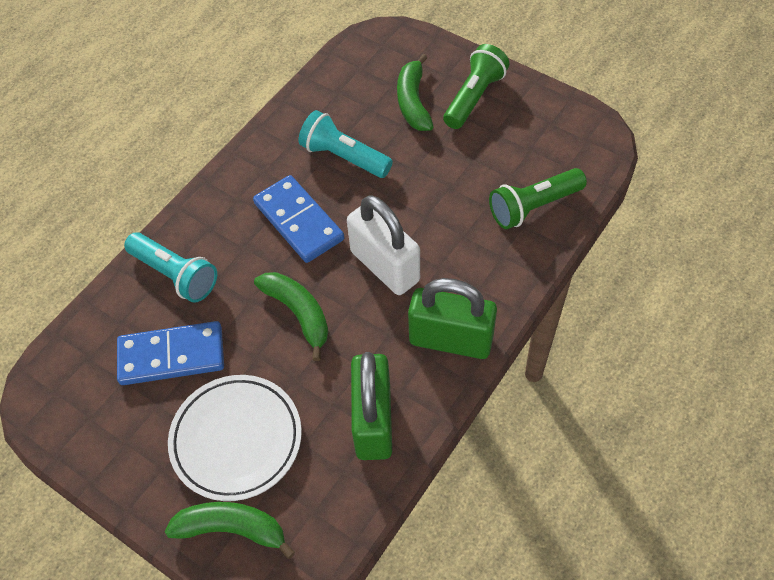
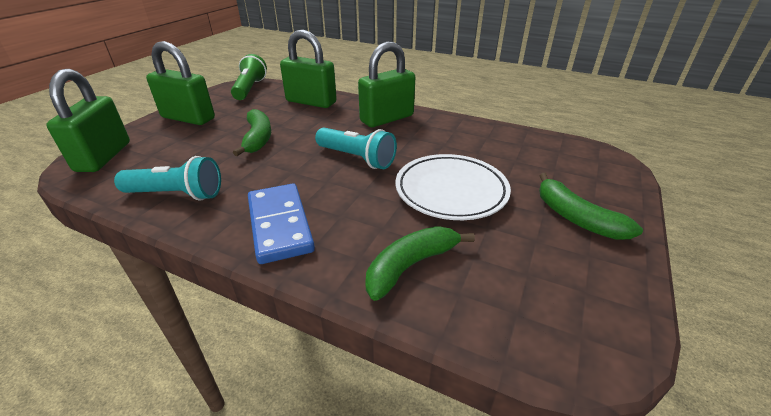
blue domino: [117,321,224,385] [253,175,344,263] = 2 -> [248,184,315,264] = 1
green flashlight: [443,44,509,129] [489,168,587,229] = 2 -> [231,54,267,100] = 1
green padlock: [351,352,392,460] [408,278,497,359] = 2 -> [46,69,130,172] [146,41,215,125] [280,29,337,108] [358,41,415,127] = 4
white padlock: [347,195,420,295] = 1 -> none = 0

